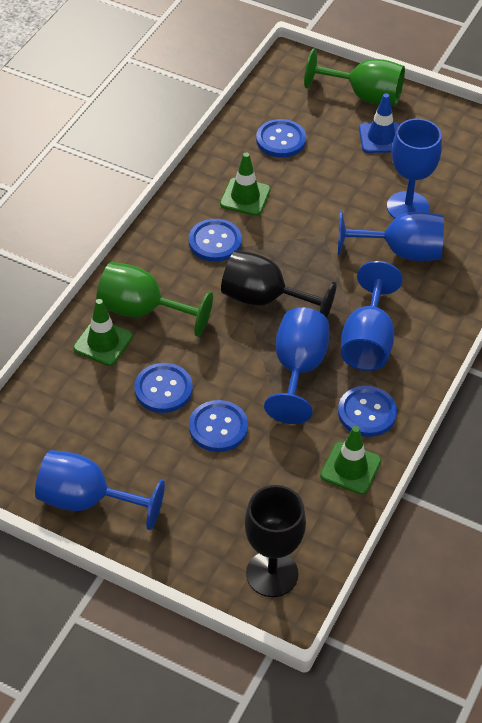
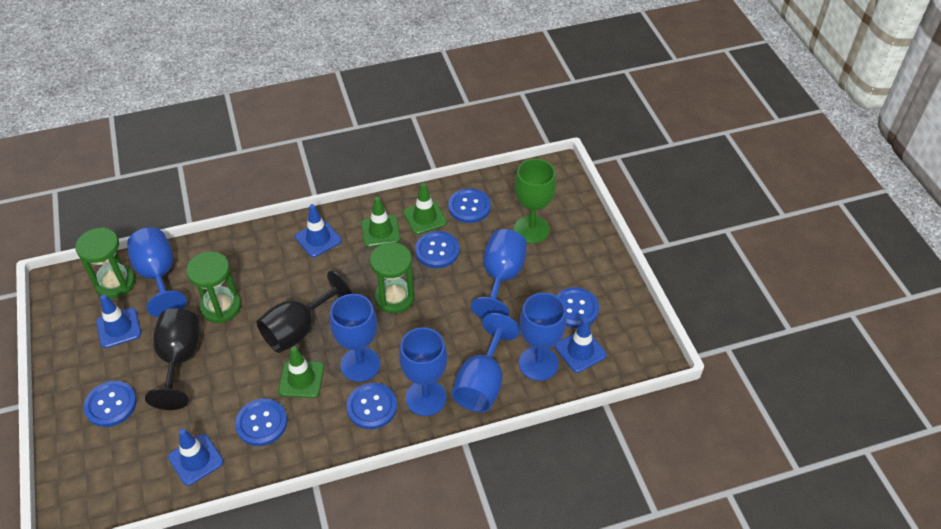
blue button: [134,363,193,413] [189,219,242,262] [189,400,248,452] [256,119,306,158] [338,386,397,437] = 5 -> [84,381,137,427] [235,399,287,446] [346,383,397,429] [415,231,459,268] [448,188,491,223] [556,287,599,328] = 6
blue goblet: [35,450,165,530] [264,307,329,424] [338,210,444,261] [341,261,402,371] [387,118,442,219] = 5 -> [127,228,187,317] [330,294,380,382] [399,327,447,416] [452,313,520,412] [471,229,527,319] [519,293,567,381] = 6
blue traffic cone: [359,93,400,153] = 1 -> [96,294,141,348] [168,429,223,486] [295,204,342,257] [555,318,606,373] = 4
green goblet: [96,262,213,337] [304,48,405,106] = 2 -> [514,159,556,243] = 1
green hourglass: none = 0 -> [75,227,135,298] [186,251,241,323] [370,242,415,314] = 3

